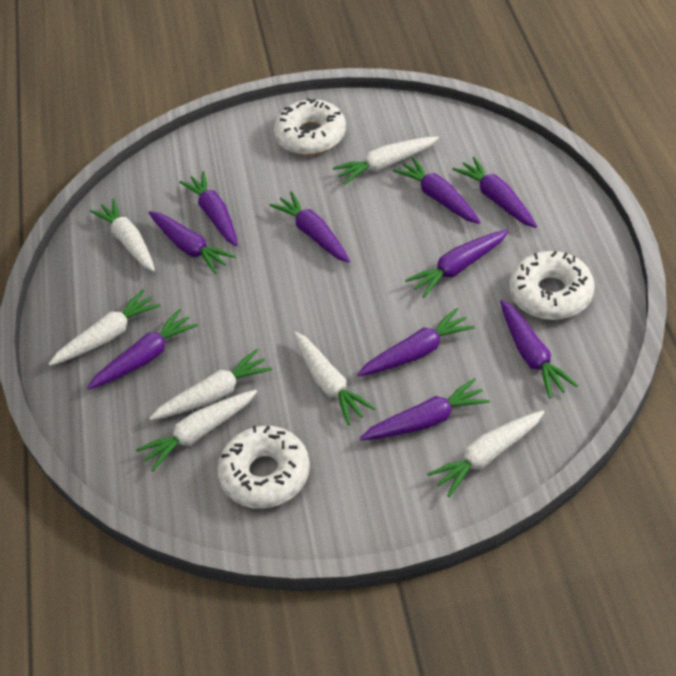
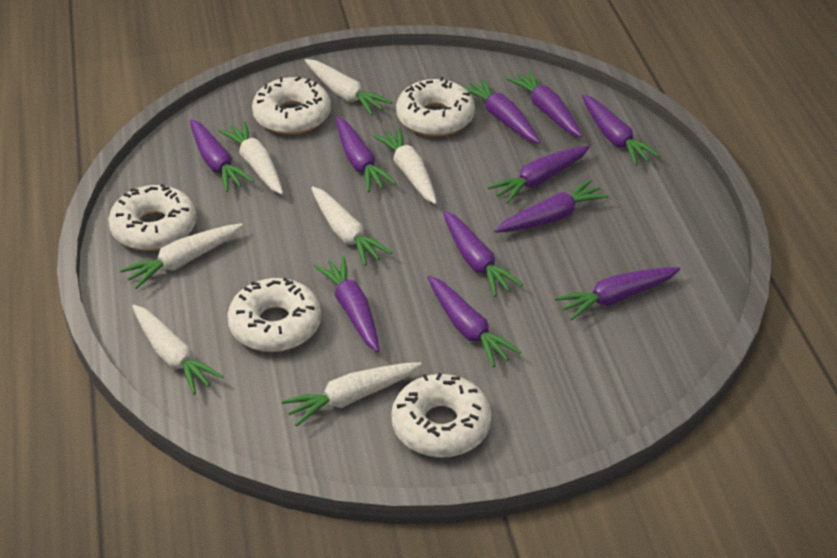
purple carrot: [87,309,198,390] [148,211,236,274] [179,171,238,246] [269,191,350,263] [357,308,475,376] [360,378,490,440] [393,157,481,224] [405,229,509,298] [452,157,537,228] [500,300,578,398] = 10 -> [190,119,254,192] [314,256,379,352] [336,117,396,192] [427,276,521,367] [443,210,523,297] [463,78,541,144] [487,145,590,204] [494,179,609,233] [506,70,582,137] [555,267,680,321] [582,95,660,166] = 11
white donut: [217,426,310,509] [274,98,346,155] [509,251,595,320] = 3 -> [108,184,196,251] [227,278,321,352] [252,76,331,134] [391,373,492,458] [396,77,475,137] = 5

